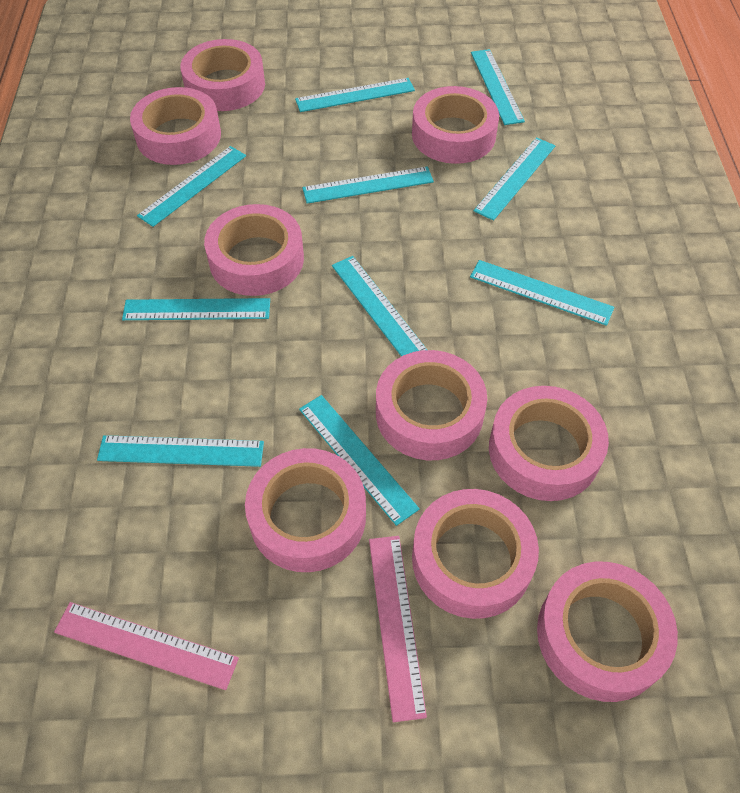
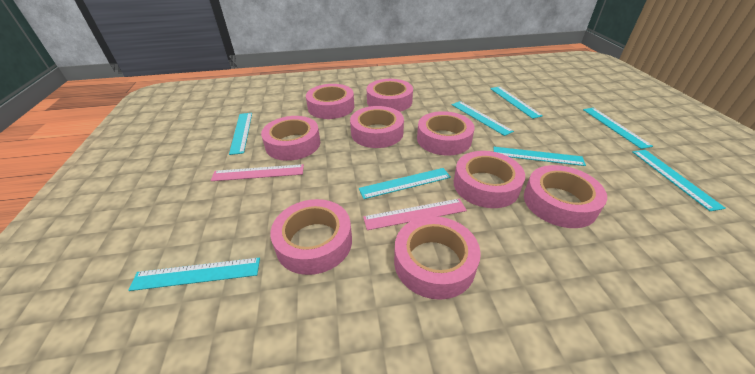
turquoise ruler: [97,435,264,467] [122,298,270,320] [137,146,246,227] [295,78,415,112] [299,395,420,526] [302,166,434,204] [332,256,427,357] [470,260,614,326] [471,49,525,125] [474,137,556,221] = 10 -> [128,258,260,291] [229,113,252,155] [359,168,451,199] [452,101,514,136] [490,86,543,119] [493,147,586,166] [583,108,653,149] [633,150,726,211] = 8

